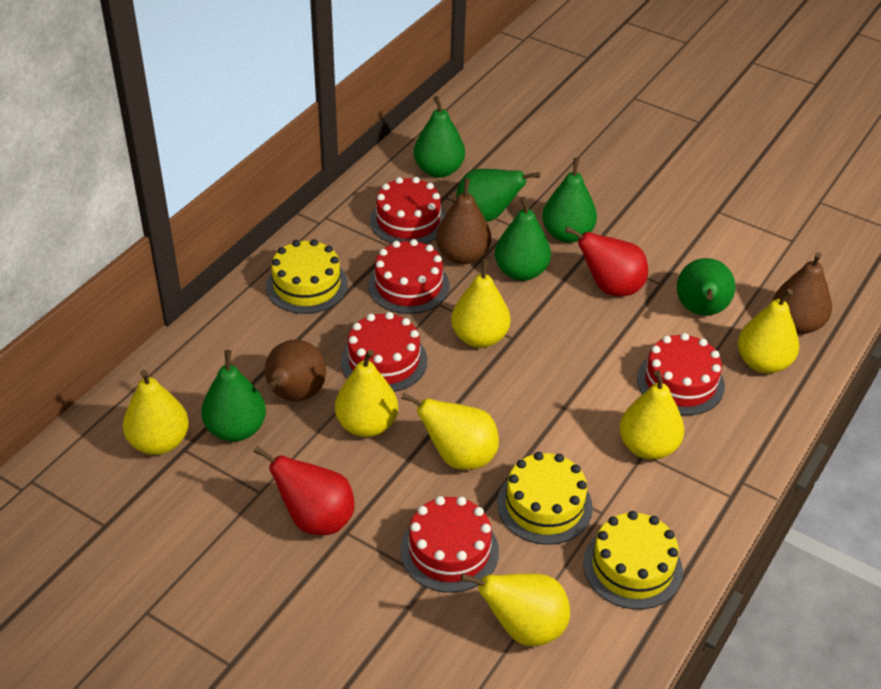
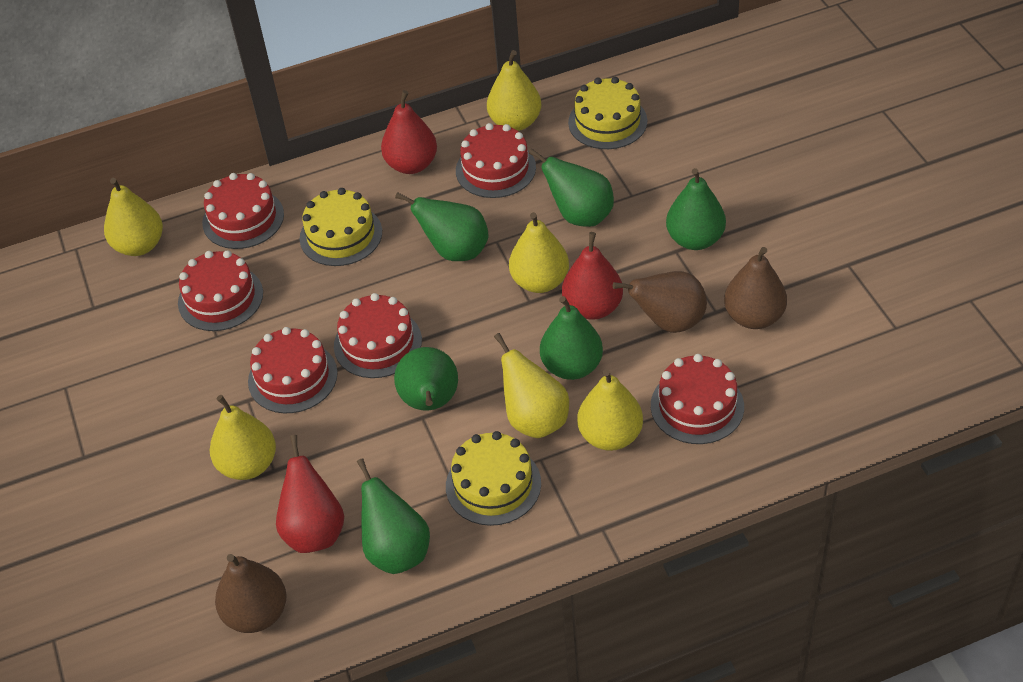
red cake: [341,312,427,392] [368,239,450,314] [370,177,446,244] [400,496,499,593] [637,333,725,415] = 5 -> [178,250,263,331] [202,173,284,249] [248,327,338,413] [334,293,422,378] [456,123,536,198] [651,354,744,444] = 6
red pear: [254,446,354,535] [565,226,648,296] = 2 -> [276,435,344,553] [381,90,437,174] [562,232,623,320] = 3
yellow pear: [123,370,189,455] [335,350,398,437] [401,393,499,470] [451,259,511,348] [461,573,570,646] [620,370,684,460] [738,289,799,374] = 7 -> [104,178,163,256] [210,395,276,480] [487,50,541,131] [494,333,569,438] [509,212,569,293] [577,369,643,451] = 6

